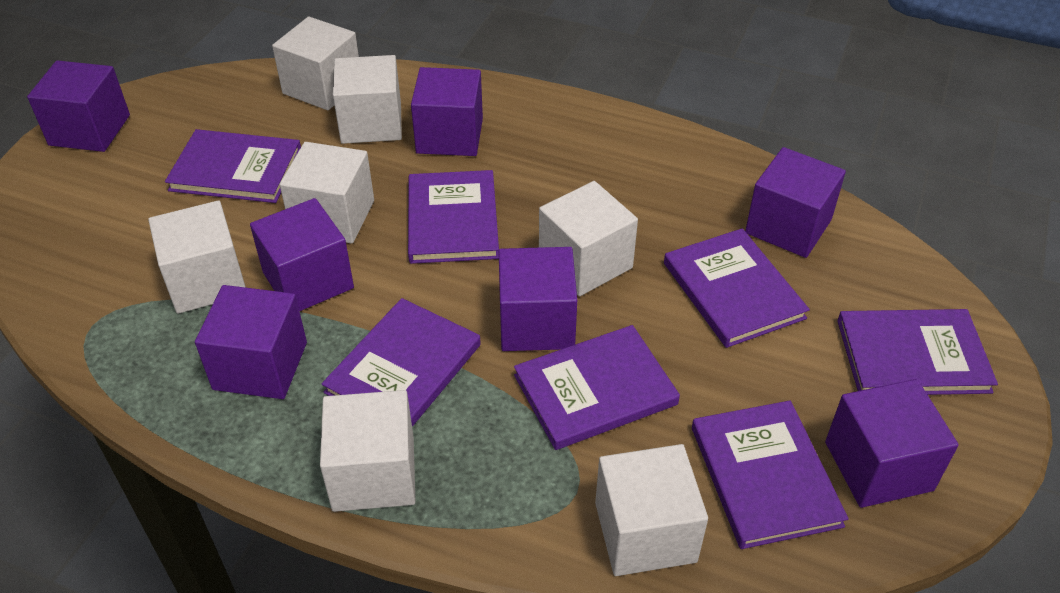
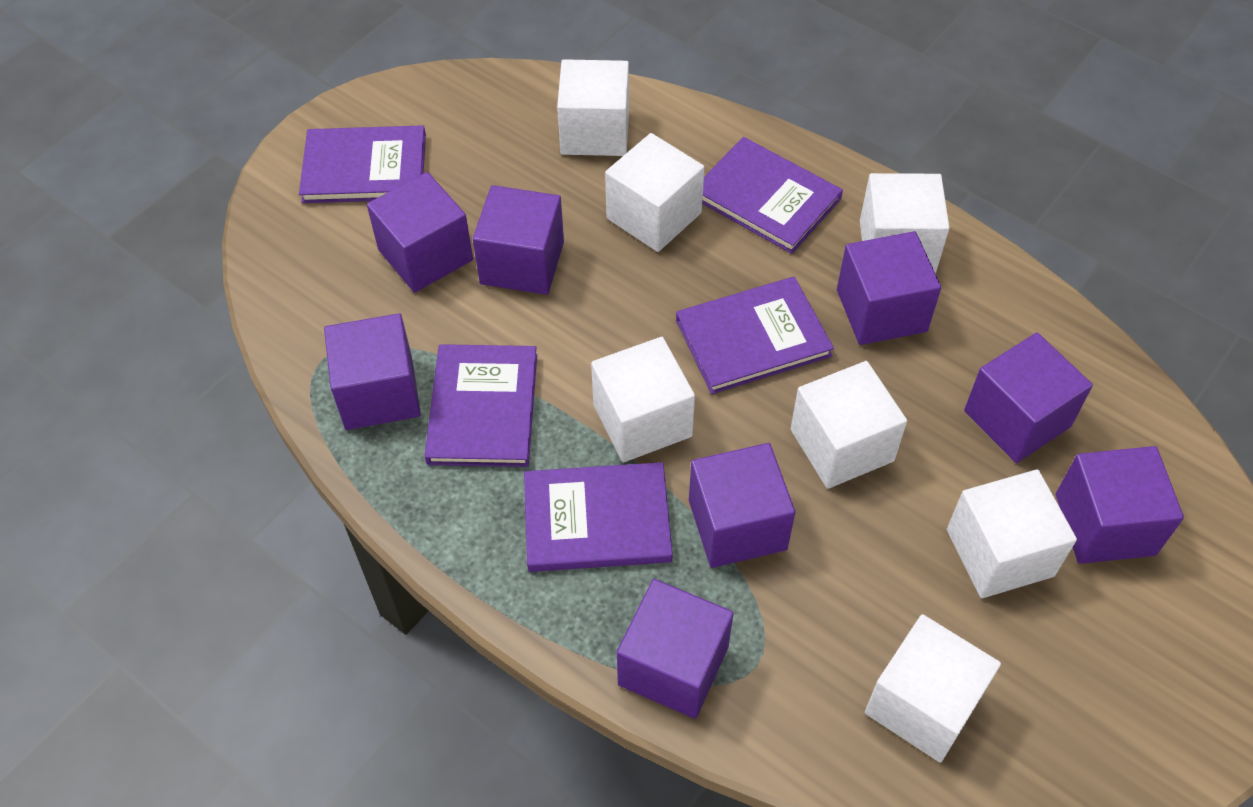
purple book: [165,129,301,203] [322,298,481,427] [408,170,499,264] [514,325,680,450] [664,228,810,348] [692,401,849,549] [837,309,998,395] = 7 -> [299,126,426,203] [425,344,537,467] [524,462,673,572] [676,277,834,394] [702,137,843,254] = 5
purple cube: [27,60,130,152] [195,285,307,399] [250,198,354,311] [411,67,483,156] [499,247,577,351] [745,147,846,258] [825,379,959,508] = 7 -> [324,313,421,430] [367,172,473,293] [473,185,564,295] [617,579,734,719] [689,443,795,568] [837,231,941,345] [964,333,1093,463] [1056,446,1184,564] = 8

